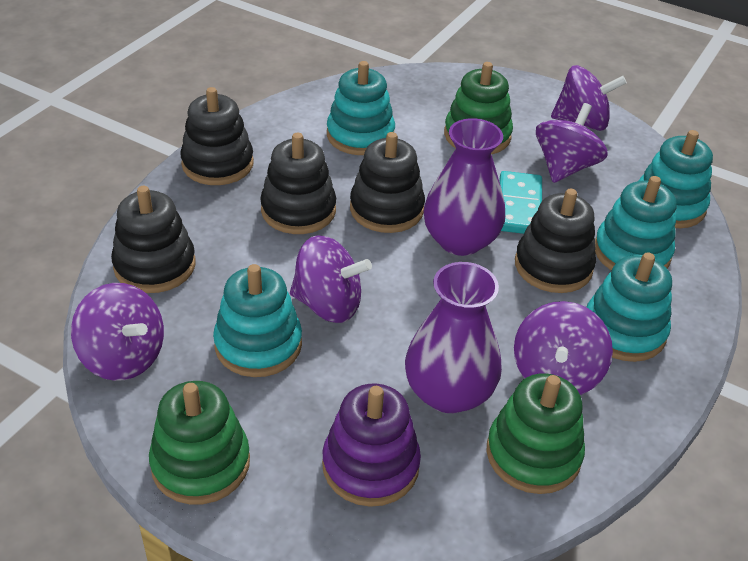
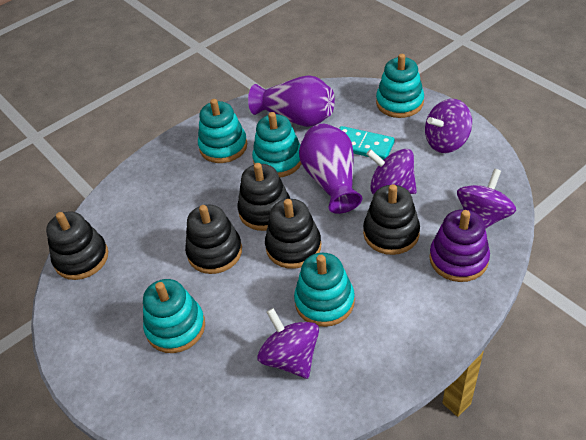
green stacking toy: [149,381,250,505] [444,62,513,154] [486,373,585,494] = 3 -> none = 0
purple spinning top: [71,283,164,381] [290,235,372,323] [514,301,613,395] [536,103,608,183] [551,65,627,131] = 5 -> [258,308,319,379] [366,149,417,194] [425,99,472,153] [457,168,516,229] = 4

